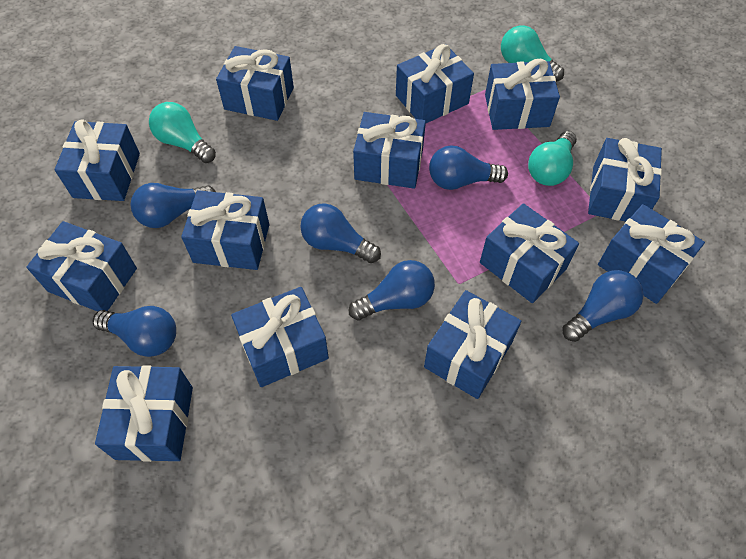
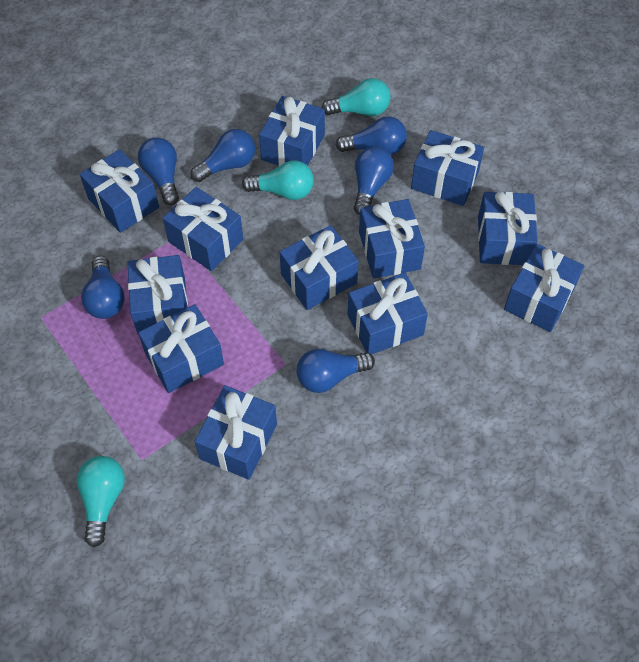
blue gift: [26,221,137,312] [54,119,140,201] [95,365,193,462] [181,190,269,270] [216,46,294,121] [231,287,329,387] [353,112,426,189] [396,44,474,123] [424,290,521,399] [480,203,579,303] [485,59,560,130] [588,138,662,222] [598,204,705,304] = 13 -> [80,149,159,233] [127,255,188,335] [138,304,224,393] [163,187,243,271] [194,385,277,480] [259,96,325,166] [279,225,359,310] [347,273,428,355] [359,199,425,278] [411,130,484,206] [478,191,538,265] [504,244,584,332] = 12

